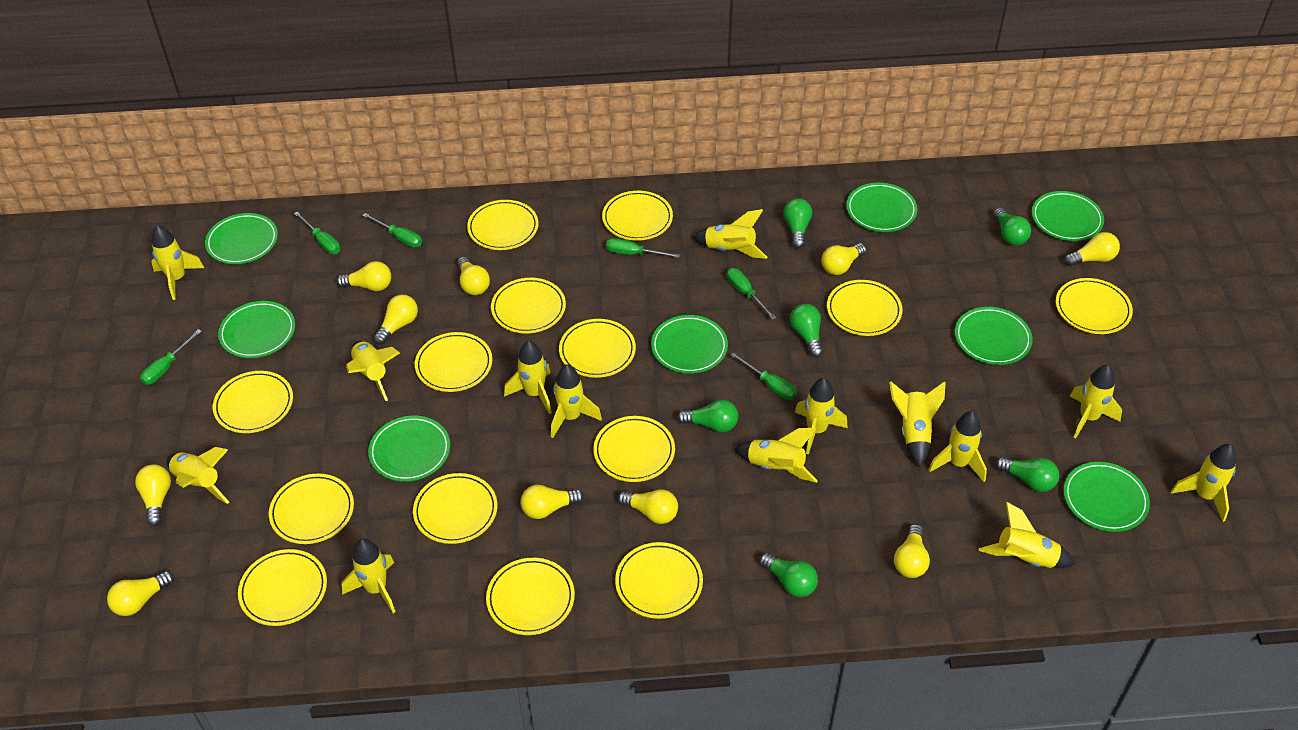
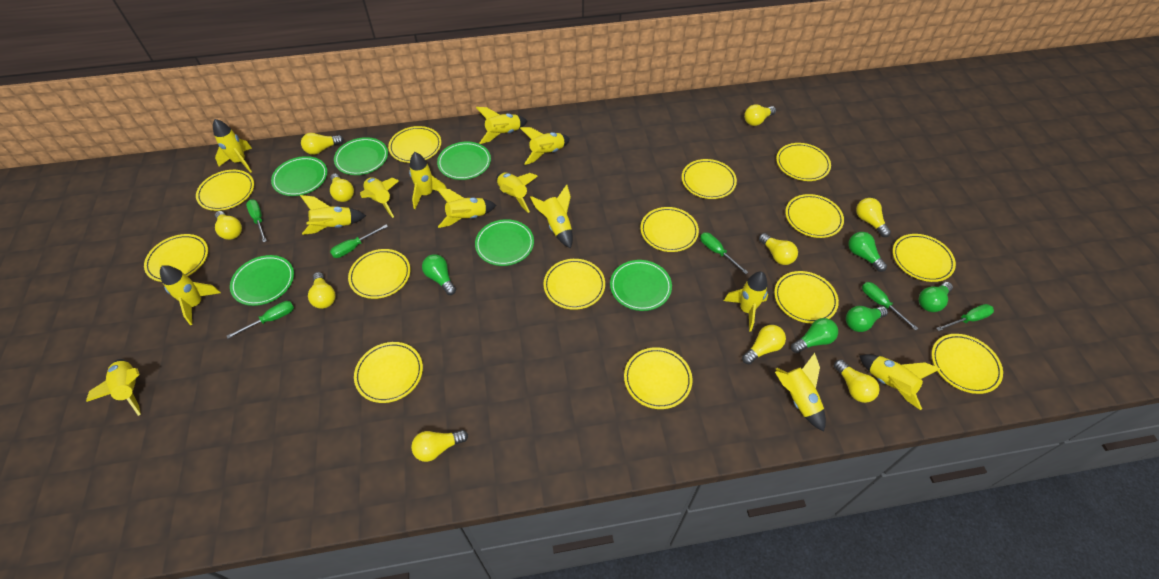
green light bulb: [677,400,738,432] [759,553,818,597] [783,198,812,249] [790,304,823,358] [993,207,1031,245] [995,457,1059,492] = 6 -> [422,254,456,295] [791,318,838,353] [846,306,888,332] [848,232,887,272] [919,282,953,312] = 5
green plate: [205,213,278,264] [218,301,295,358] [368,416,450,482] [651,315,728,374] [846,183,917,232] [955,307,1033,365] [1032,191,1104,241] [1063,462,1150,532] = 8 -> [230,255,294,306] [271,156,328,196] [334,137,388,175] [437,142,491,180] [475,219,534,266] [610,260,672,311] = 6

